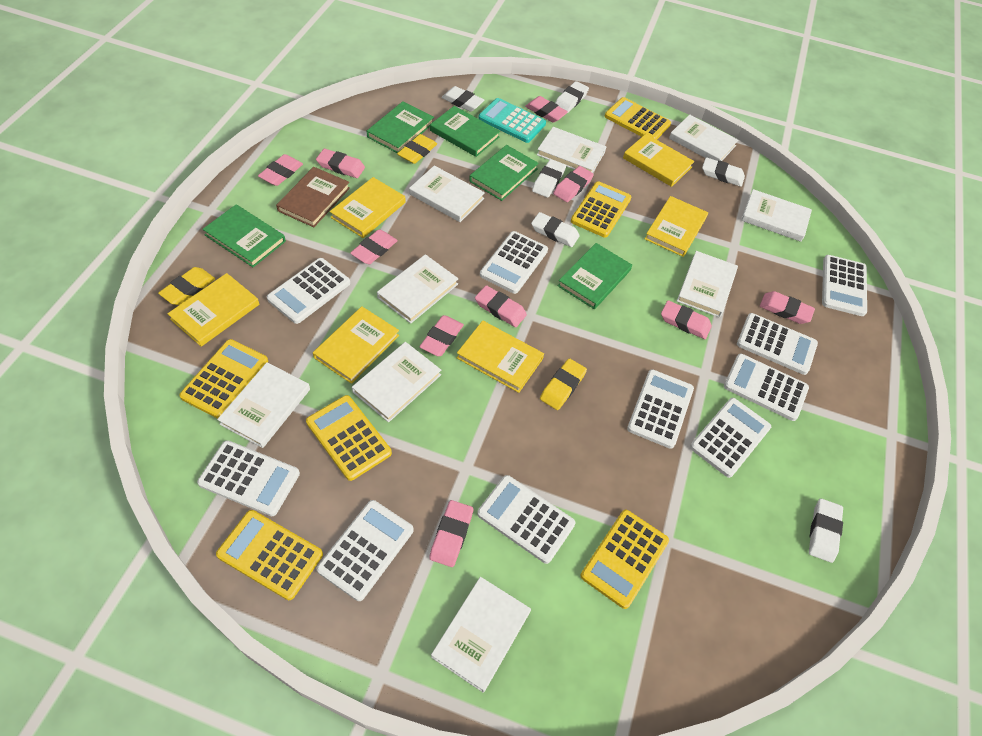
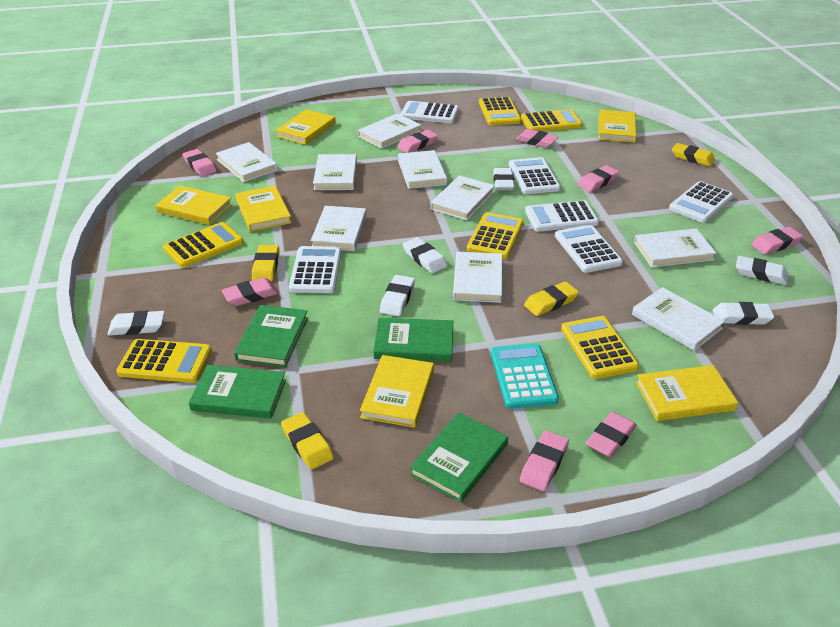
brown book: [276,167,350,227] = 1 -> none = 0
green book: [203,204,286,267] [367,101,434,153] [430,106,500,157] [469,145,539,201] [558,243,632,309] = 5 -> [189,365,286,419] [234,305,308,367] [373,318,453,362] [410,412,508,502] = 4
pink eraser: [258,154,303,186] [316,149,365,178] [350,229,398,264] [419,315,464,356] [429,500,473,567] [475,285,527,327] [525,96,568,123] [553,166,594,202] [661,300,712,339] [760,291,815,324] = 10 -> [183,149,217,176] [222,278,279,306] [397,130,438,153] [515,129,559,148] [520,431,569,491] [577,165,619,192] [586,412,637,458] [751,227,803,254] = 8
white calculator: [197,440,300,516] [267,258,350,324] [317,500,414,601] [477,475,576,564] [480,231,548,294] [627,369,694,449] [690,398,771,478] [724,354,809,421] [737,313,818,375] [822,255,867,316] = 10 -> [289,246,342,293] [400,101,459,123] [509,157,561,194] [525,200,599,232] [555,225,623,273] [669,181,734,223] = 6
yellow eraser: [158,267,215,305] [397,134,437,164] [540,358,587,410] = 3 -> [252,245,279,281] [281,412,334,470] [524,281,579,316] [672,143,716,167] = 4

